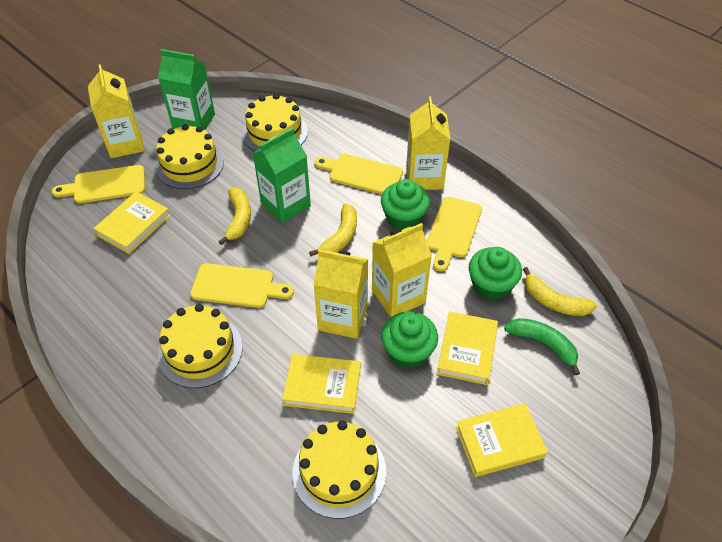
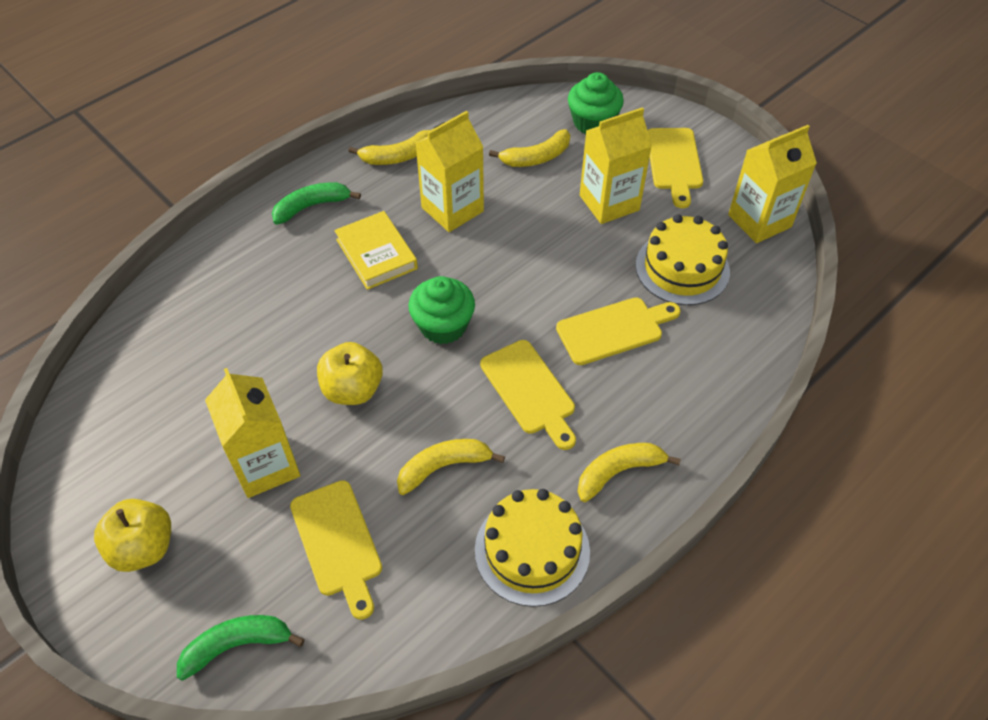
green banana: [504,318,580,375] = 1 -> [177,615,305,681] [272,182,361,225] = 2
green carton: [158,49,215,130] [253,128,311,223] = 2 -> none = 0
green cupcake: [381,179,430,230] [381,311,438,369] [469,247,522,301] = 3 -> [408,276,475,344] [568,72,624,134] = 2
yellow apple: none = 0 -> [94,499,171,572] [317,342,383,405] = 2
yellow banana: [218,188,251,245] [309,204,357,257] [523,267,597,316] = 3 -> [348,130,430,165] [397,439,505,495] [489,129,570,167] [577,443,681,502] = 4
yellow book: [94,192,170,254] [282,354,361,414] [437,311,498,385] [456,403,548,477] = 4 -> [334,211,418,290] = 1
yellow cake: [155,124,224,189] [158,304,243,388] [242,94,308,152] [292,421,386,519] = 4 -> [475,489,590,607] [635,214,730,305] = 2

